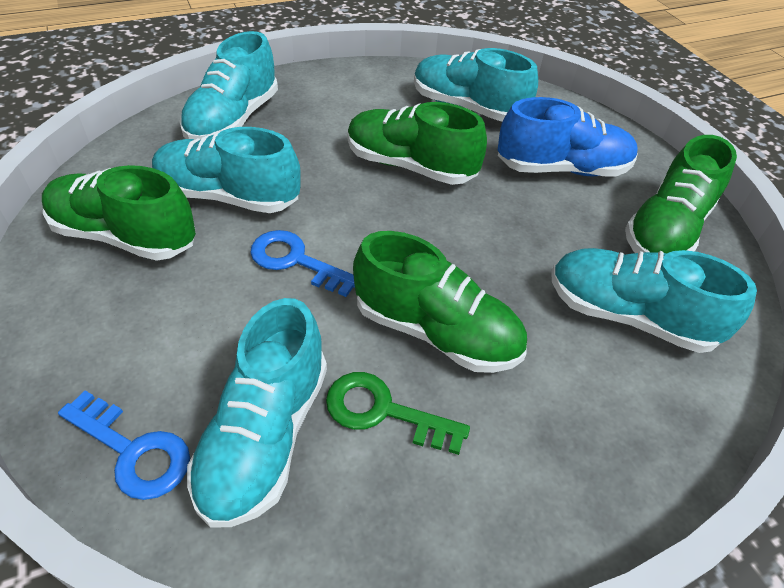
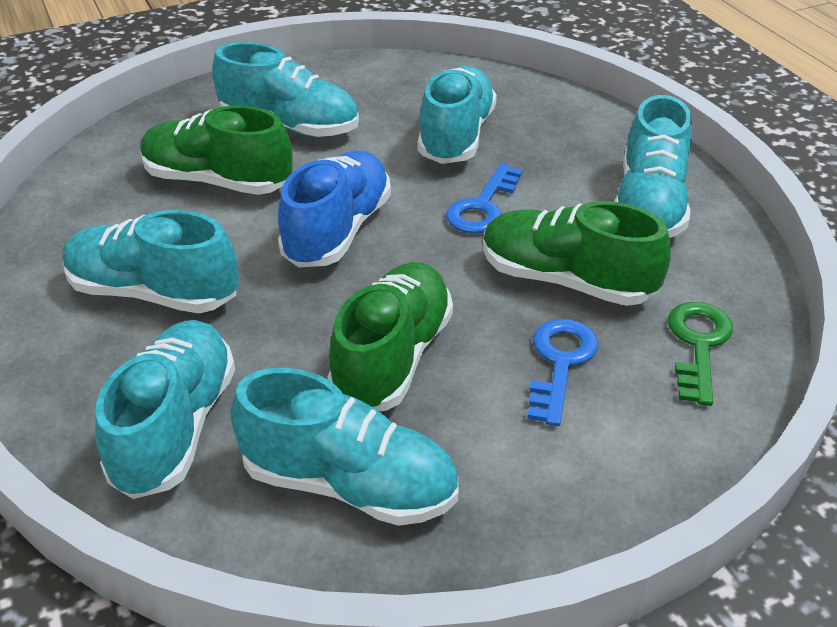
green shoe: [42,165,196,261] [348,102,487,185] [353,231,527,373] [625,135,737,253] = 4 -> [140,106,293,195] [327,262,453,411] [483,201,671,306] = 3
turquoise shoe: [152,127,301,213] [179,31,278,140] [187,298,327,528] [414,48,538,122] [551,248,757,353] = 5 -> [62,210,239,313] [95,320,235,499] [212,42,359,137] [230,368,459,526] [418,66,497,164] [615,95,692,238] = 6

